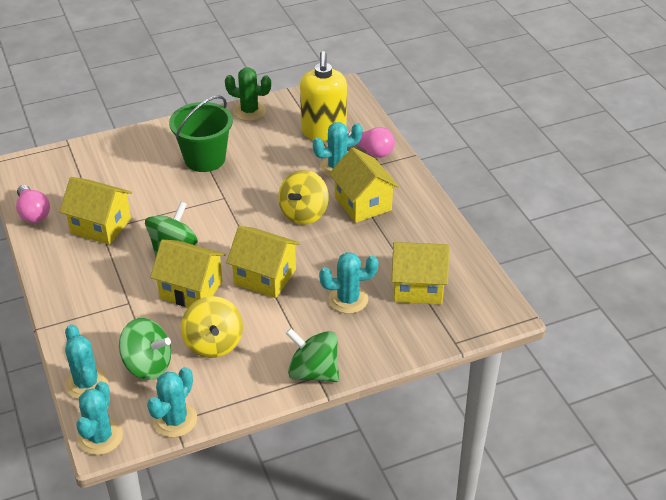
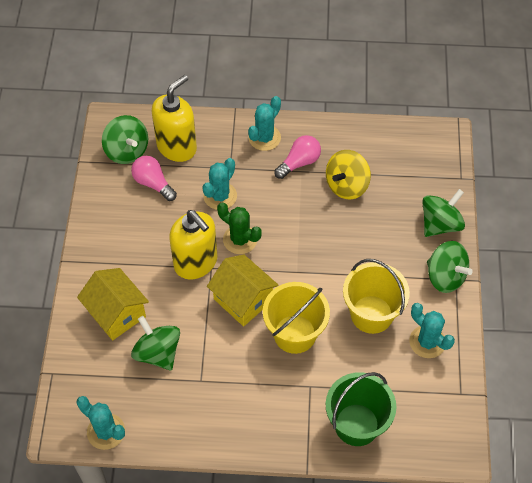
green spinning top: [119,318,171,380] [145,202,198,257] [286,328,339,382] = 3 -> [102,115,148,164] [131,316,180,370] [422,189,465,237] [427,241,473,293] = 4
turquoise cactus: [65,324,108,399] [76,381,123,455] [147,367,197,438] [313,122,363,177] [319,252,378,314] = 5 -> [77,396,125,450] [202,158,237,210] [248,96,281,151] [409,303,455,358] = 4
yellow bucket: none = 0 -> [263,282,330,354] [343,259,410,334] = 2
yellow house: [60,177,132,245] [150,240,225,307] [226,226,300,298] [329,148,399,223] [392,242,449,304] = 5 -> [77,268,149,340] [207,254,279,326] = 2
yellow soap dispenser: [300,51,347,141] = 1 -> [151,75,197,162] [169,210,217,279] = 2
yellow spinning top: [181,296,243,358] [278,170,329,225] = 2 -> [326,150,371,199] = 1

